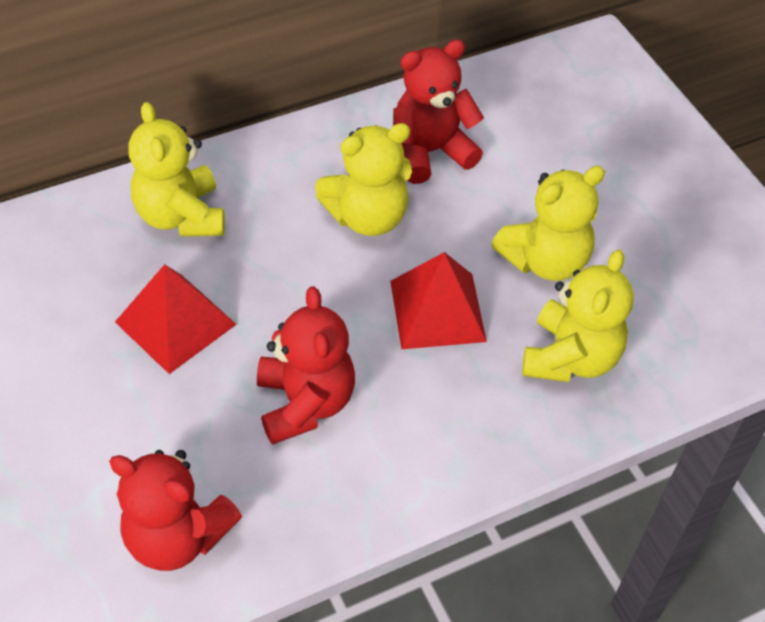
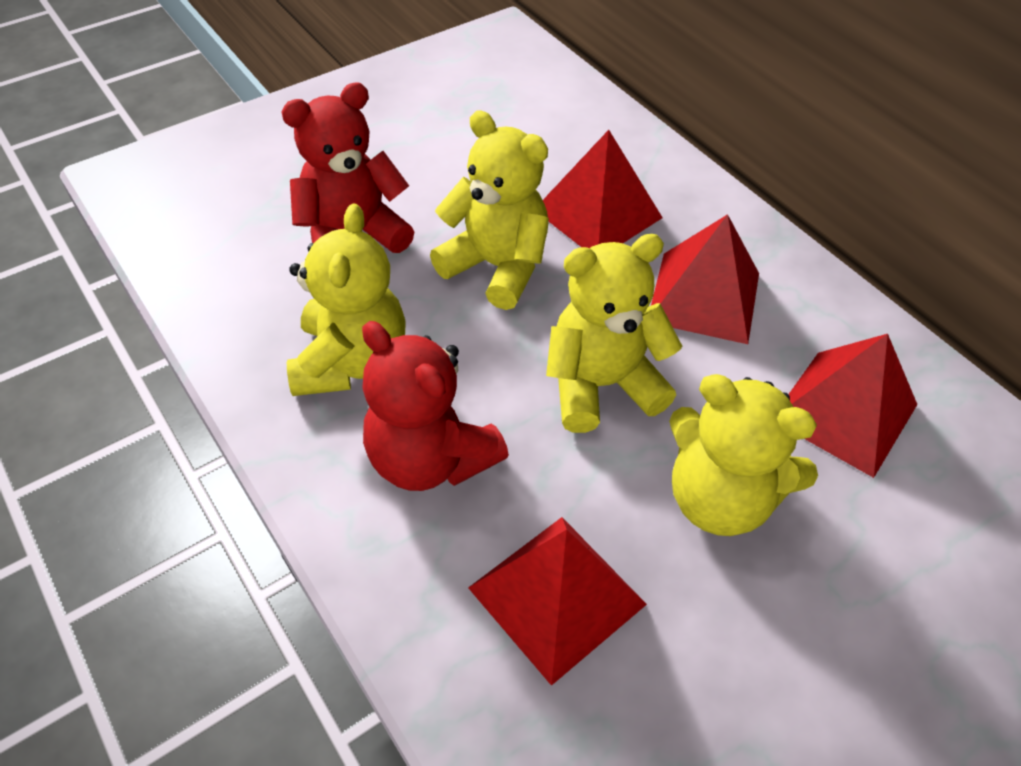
red pyramid: [115,264,237,374] [390,252,487,349] = 2 -> [468,517,647,686] [543,130,663,248] [651,214,759,344] [789,334,918,478] = 4
red teddy bear: [109,450,242,571] [257,286,355,445] [393,39,484,184] = 3 -> [281,82,414,253] [362,321,509,491] = 2

